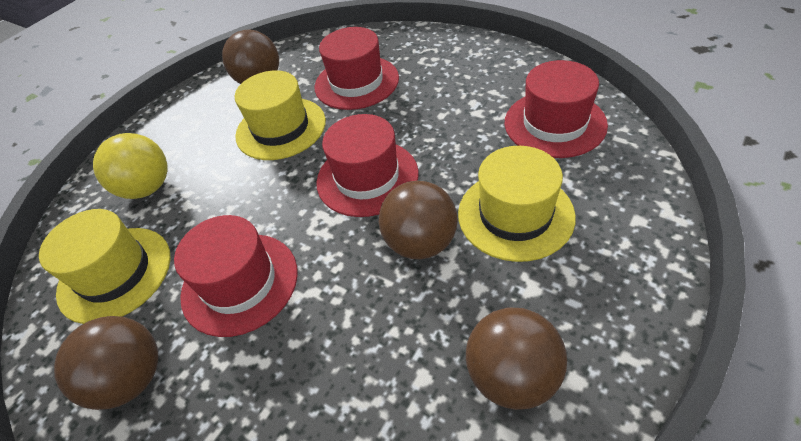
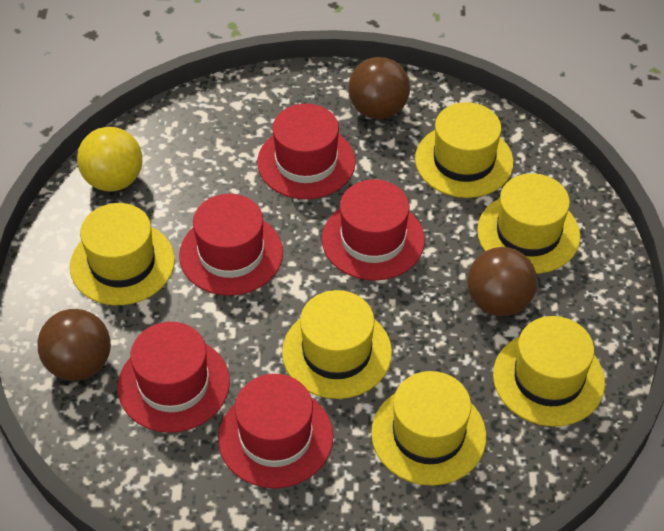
brown ball: [54,316,159,410] [222,30,279,84] [379,181,458,259] [466,307,567,410] = 4 -> [37,309,111,381] [348,57,410,119] [467,247,537,316] = 3
red hat: [174,215,298,337] [315,27,399,110] [316,114,419,217] [505,60,608,158] = 4 -> [118,322,230,433] [179,194,283,296] [218,374,333,488] [257,104,356,199] [322,179,425,281] = 5
yellow hat: [39,209,171,324] [235,70,326,160] [458,146,576,262] = 3 -> [70,203,175,305] [282,290,392,399] [371,371,486,486] [415,102,514,198] [477,173,580,274] [493,316,605,427] = 6

